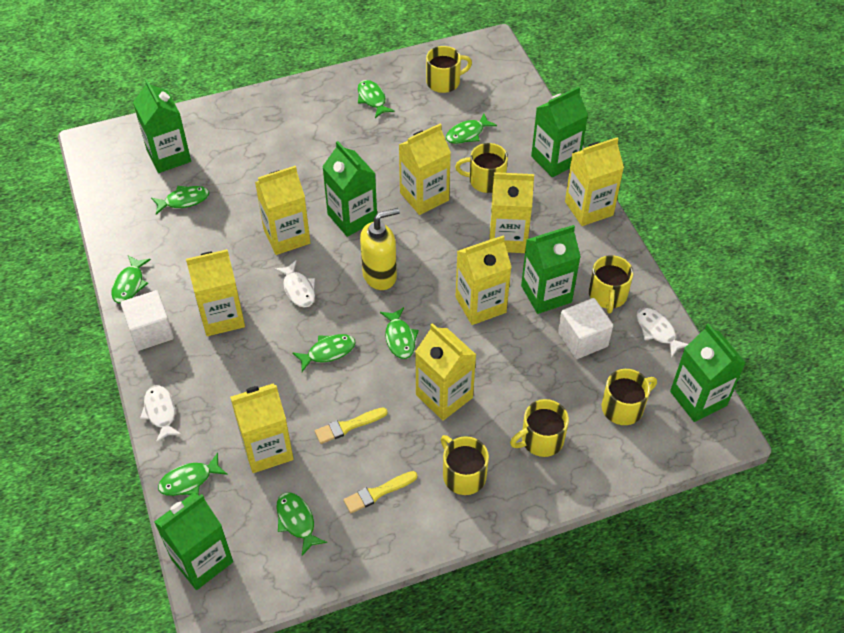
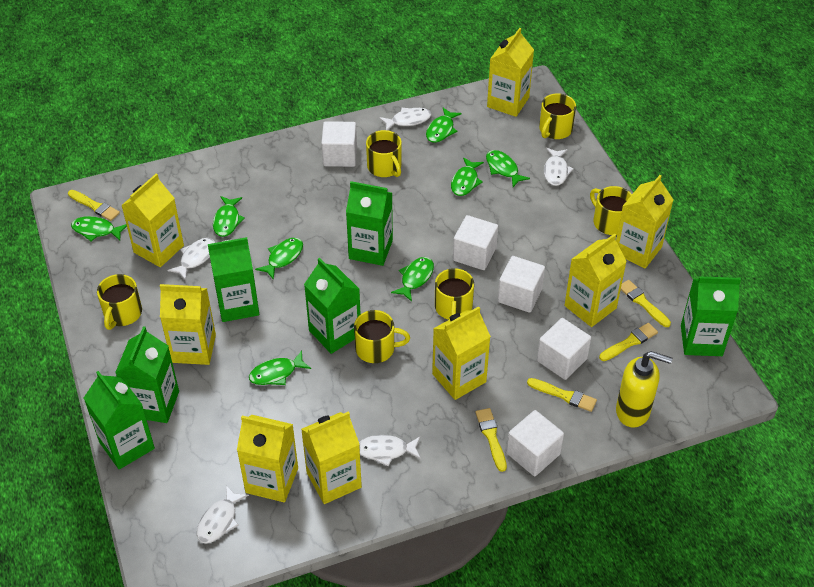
white cube: [121,290,174,351] [558,298,613,359] = 2 -> [321,121,357,167] [453,215,498,270] [498,256,545,313] [506,410,564,476] [537,318,591,380] = 5
white fish: [140,385,182,443] [274,261,315,308] [637,308,688,357] = 3 -> [168,238,215,280] [197,485,249,544] [359,435,421,466] [379,108,431,130] [544,148,574,186] = 5
yellow brush: [315,407,388,444] [344,471,418,513] = 2 -> [68,190,120,221] [475,408,507,472] [527,378,597,412] [599,323,658,361] [621,280,671,327] = 5

